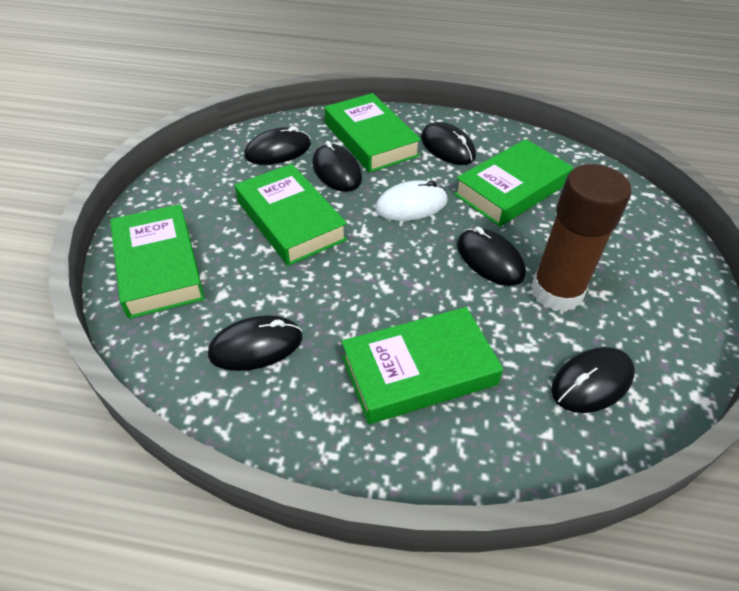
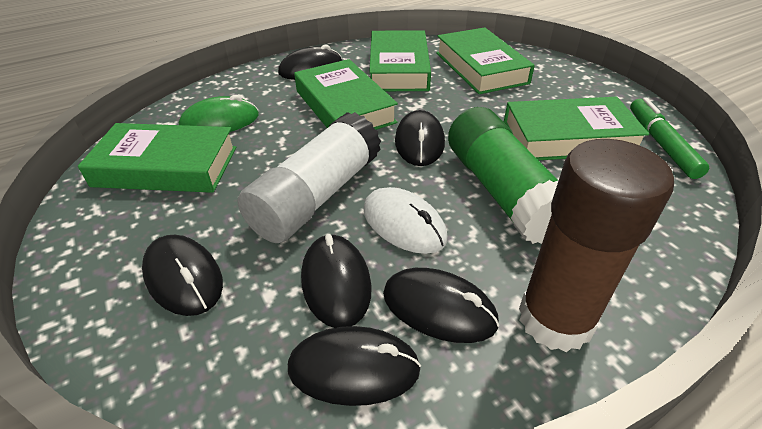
green glue stick: none = 0 -> [448,107,559,244] = 1
green marker: none = 0 -> [630,97,709,179] = 1
green mouse: none = 0 -> [179,95,259,132] = 1
white glue stick: none = 0 -> [237,112,381,243] = 1

